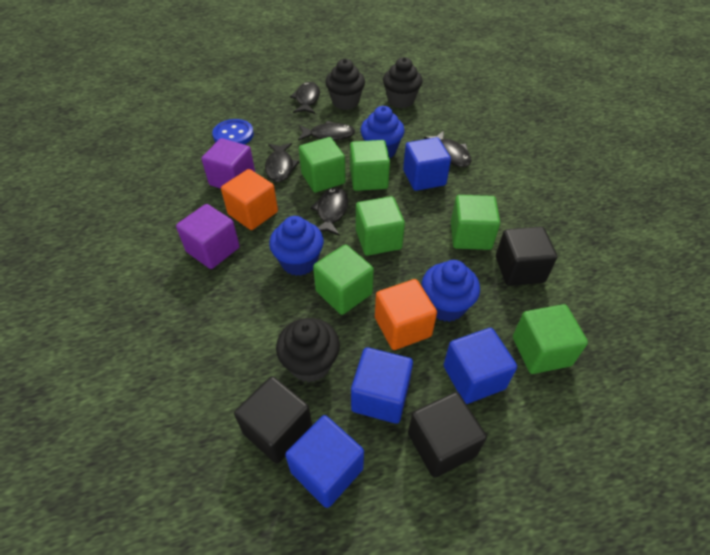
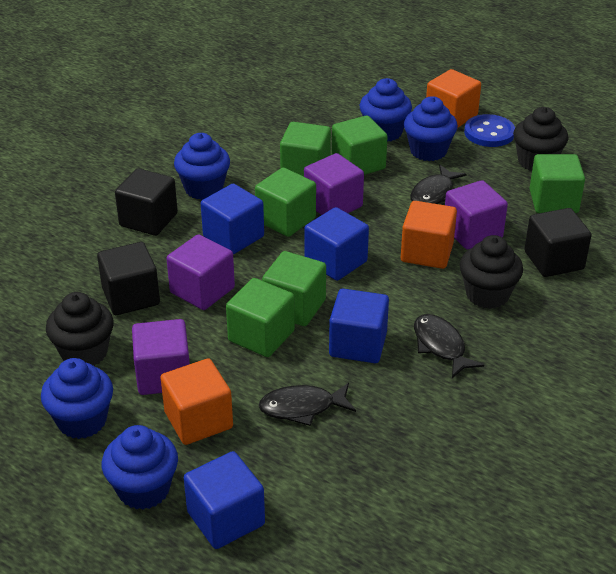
black fish: [265,143,300,182] [290,82,320,114] [298,121,355,141] [310,187,348,236] [424,131,472,167] = 5 -> [259,383,356,426] [410,165,467,204] [414,314,484,378] = 3
blue cupcake: [269,216,324,276] [361,106,405,158] [422,260,480,322] = 3 -> [41,358,113,439] [102,425,178,510] [174,133,230,200] [359,78,412,142] [404,96,458,161] = 5
orange cube: [221,169,278,230] [375,279,437,350] = 2 -> [160,358,233,445] [401,201,457,269] [426,69,481,128] = 3
purple cube: [176,204,240,269] [201,138,255,189] = 2 -> [132,319,190,395] [166,234,235,310] [304,153,364,215] [445,180,508,249] = 4

